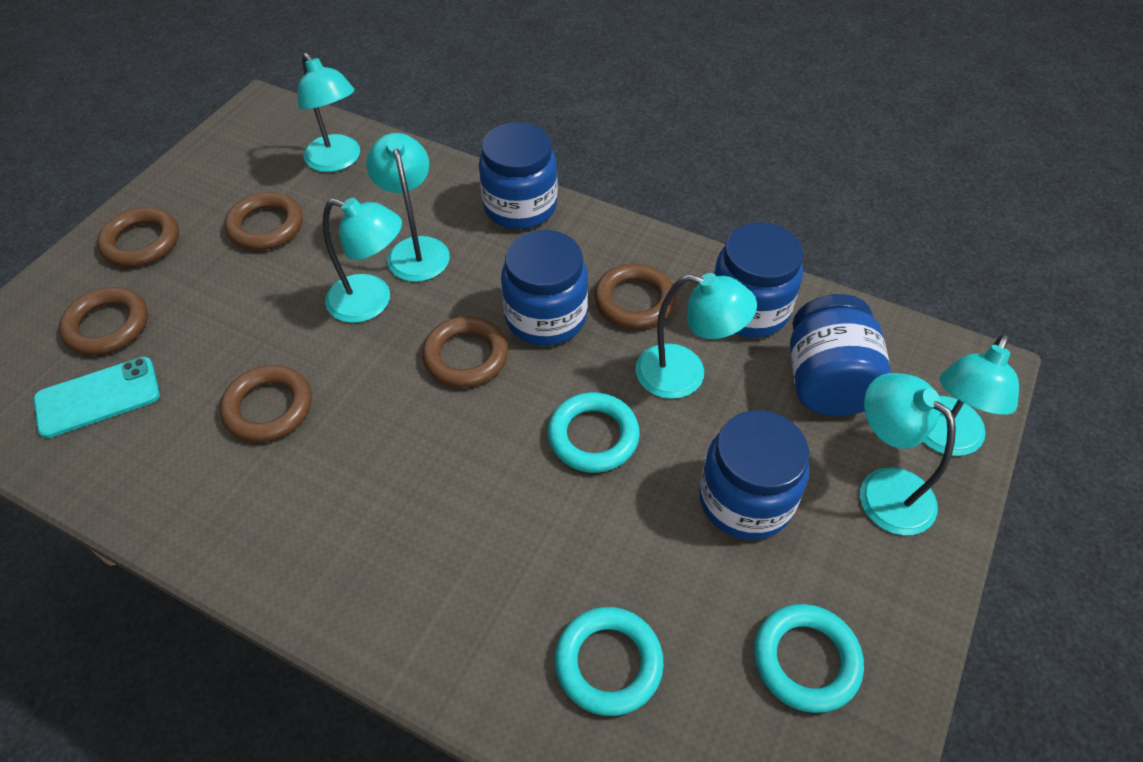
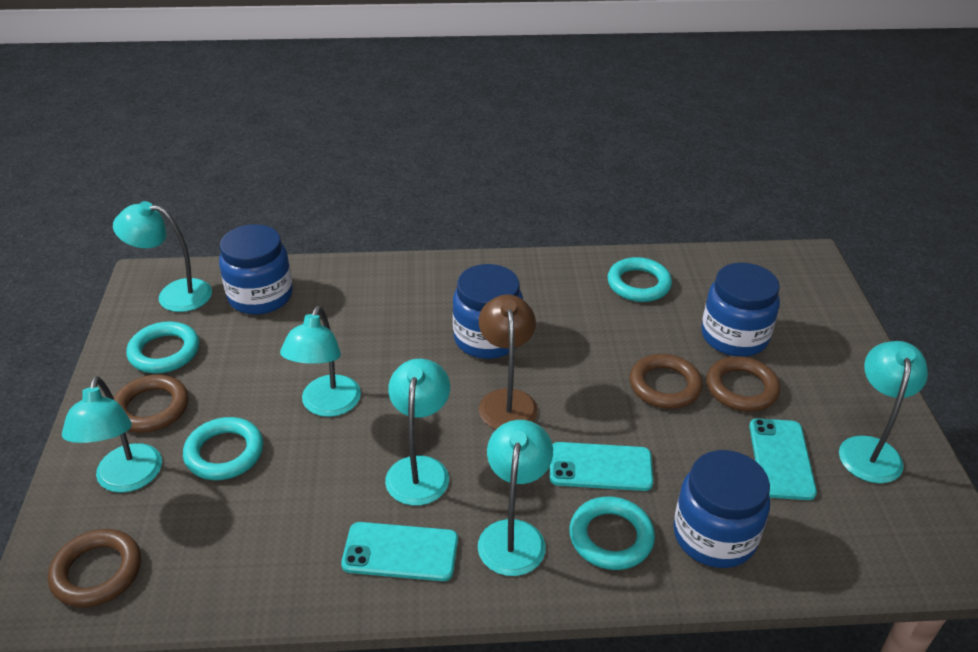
blue jar: [479,122,558,229] [501,230,588,346] [699,410,809,540] [714,223,803,338] [790,294,891,416] = 5 -> [219,224,293,315] [453,264,523,359] [673,450,770,568] [701,263,780,357] = 4
brown lamp: none = 0 -> [479,294,538,429] = 1
brown ring: [59,287,148,355] [97,207,179,267] [220,365,312,442] [225,192,303,250] [422,316,508,388] [594,264,676,329] = 6 -> [48,529,141,608] [114,375,189,433] [629,354,703,409] [706,356,781,412] = 4
turquoise phone: [34,357,160,438] = 1 -> [341,522,458,581] [550,442,653,491] [749,418,817,500] = 3
turquoise ring: [548,392,640,473] [555,607,664,716] [754,604,864,713] = 3 -> [126,321,199,373] [183,417,263,480] [569,496,655,570] [607,257,672,302] = 4

